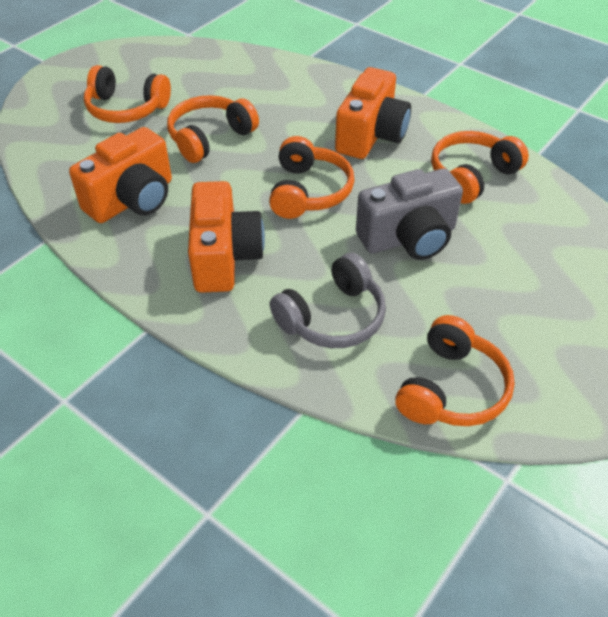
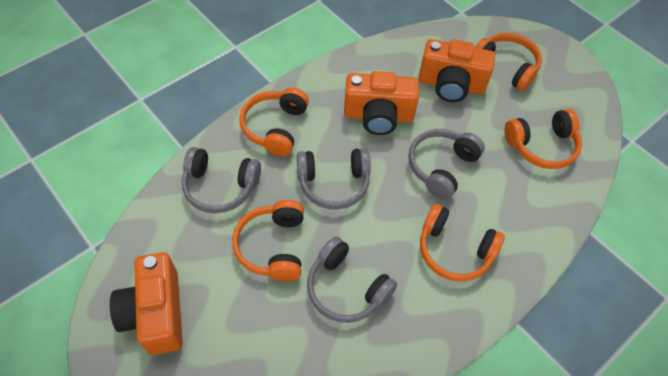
grey camera: [356,168,463,260] = 1 -> none = 0
grey headphones: [270,253,386,348] = 1 -> [182,147,261,213] [297,148,371,210] [307,237,397,323] [408,129,485,200] = 4

